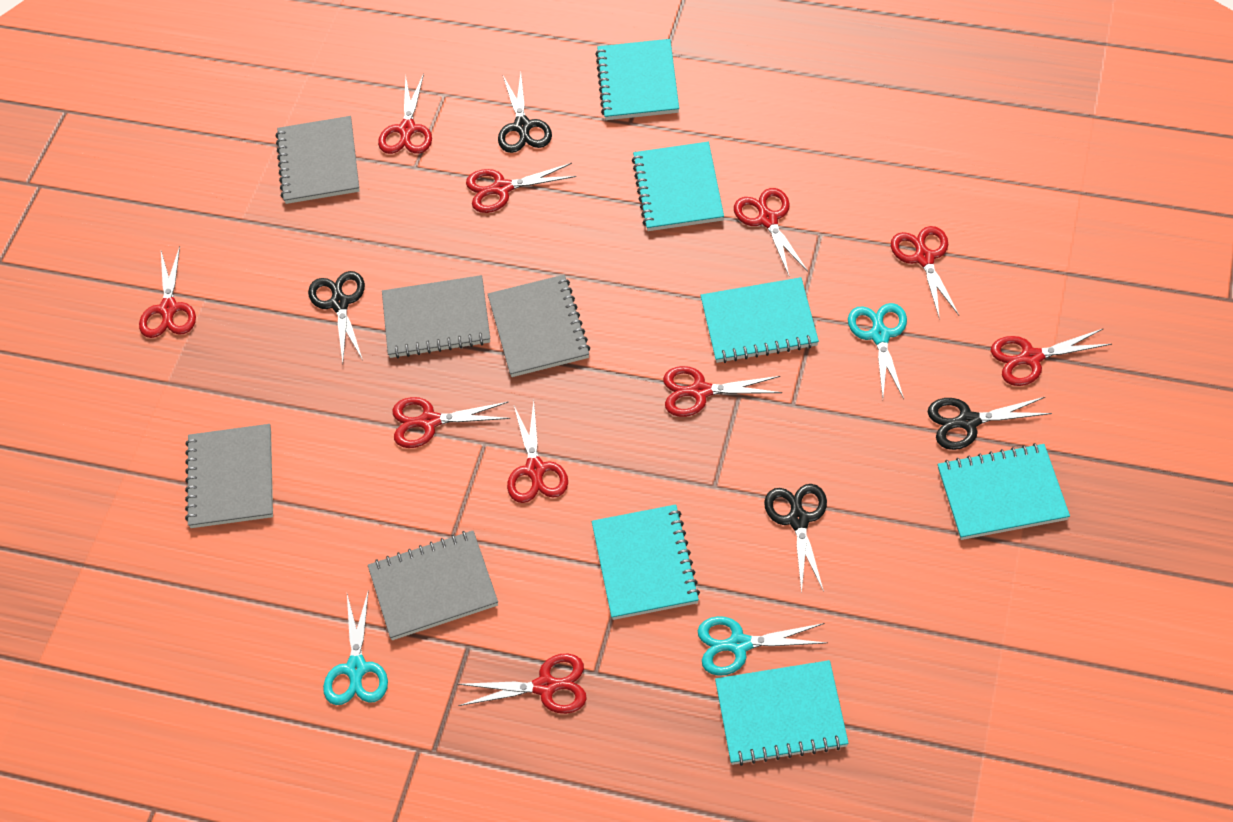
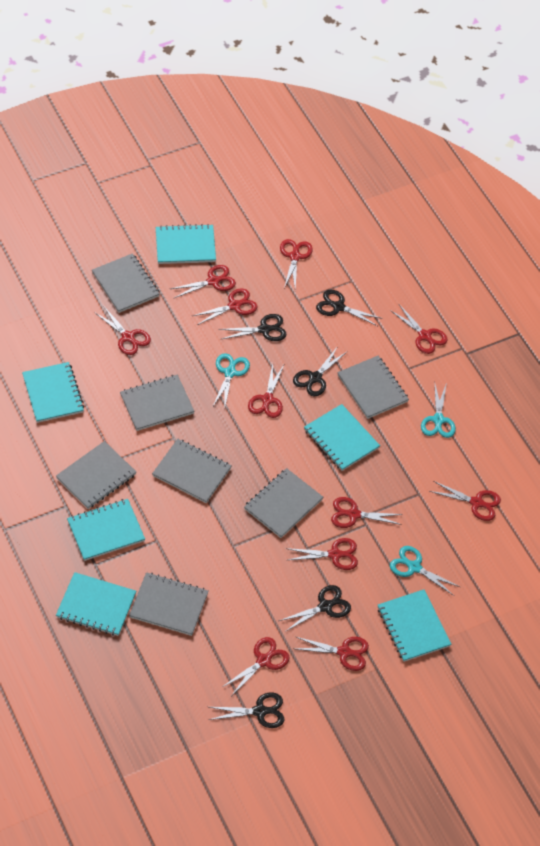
black scissors: [308,271,365,363] [498,72,552,153] [764,484,827,594] [928,397,1052,450] = 4 -> [209,693,284,728] [219,314,287,341] [279,585,351,632] [293,346,348,396] [316,290,382,326] = 5
grey notebook: [185,424,273,528] [275,116,360,204] [368,531,498,640] [382,275,490,358] [488,275,590,377] = 5 -> [56,441,136,509] [92,253,160,313] [120,375,194,431] [129,572,209,636] [152,439,232,503] [244,468,323,538] [337,356,409,419] = 7
red scissors: [139,246,196,338] [378,74,432,154] [392,397,510,448] [457,654,587,714] [466,163,576,213] [507,401,568,503] [663,366,782,417] [734,188,808,276] [891,226,959,319] [991,328,1112,386] = 10 -> [94,307,151,355] [171,265,236,298] [193,288,258,325] [222,637,289,695] [248,363,285,418] [280,239,313,290] [286,538,358,570] [295,637,369,671] [331,497,403,528] [390,304,447,354] [429,481,501,521] = 11

